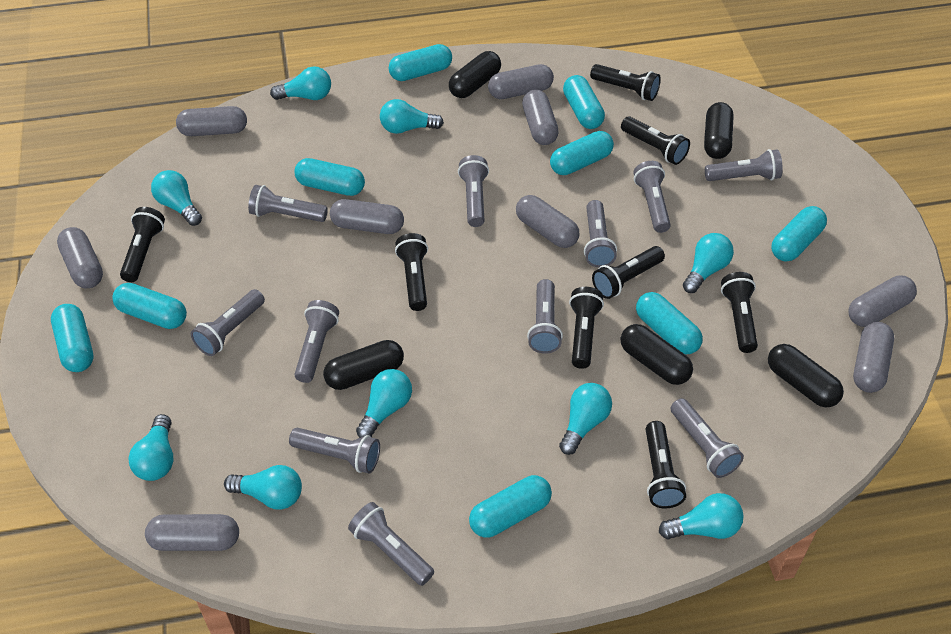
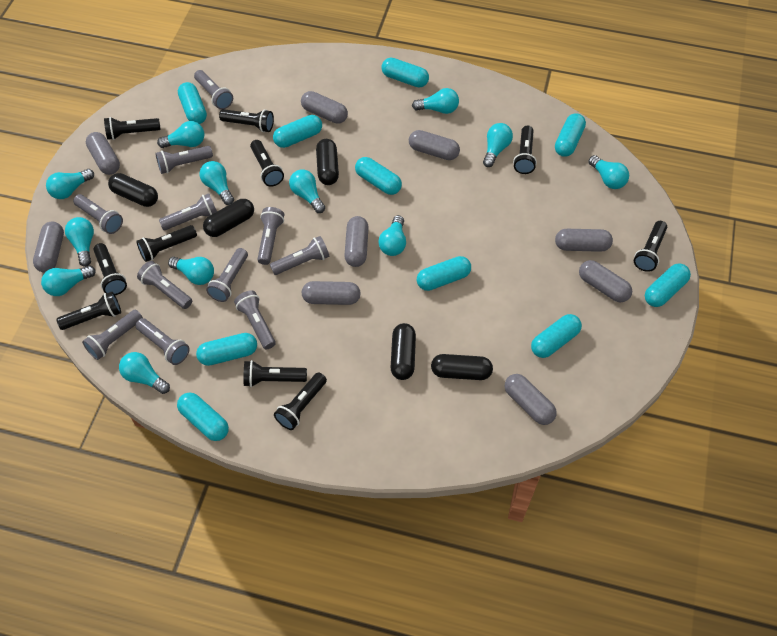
black flashlight: [120,207,165,282] [395,233,428,311] [569,287,604,369] [590,64,661,101] [592,246,665,299] [621,116,690,165] [646,421,686,508] [721,272,758,353] = 8 -> [56,291,121,330] [93,243,127,295] [104,117,161,140] [136,225,197,262] [219,109,274,132] [243,360,307,387] [250,140,284,187] [274,372,327,430] [513,126,537,174] [634,221,667,272] = 10
turquoise capsule: [51,304,94,372] [112,283,187,329] [294,158,365,196] [389,44,452,81] [469,475,552,538] [550,131,614,175] [563,75,605,129] [636,292,703,355] [771,206,827,262] = 9 -> [177,392,229,441] [178,82,207,124] [196,333,257,366] [273,115,322,148] [355,157,402,195] [382,58,429,88] [417,256,471,291] [531,314,582,358] [555,113,586,157] [645,263,691,307] = 10
turquoise light bulb: [128,414,174,481] [151,170,202,226] [224,465,302,509] [270,66,331,100] [356,369,412,438] [380,99,444,134] [559,383,612,455] [659,493,744,539] [683,233,734,293] = 9 -> [41,266,96,296] [46,169,94,199] [65,217,94,267] [119,352,170,394] [157,121,204,148] [168,257,214,285] [199,161,234,205] [289,170,325,213] [378,215,406,256] [412,88,459,114] [483,123,513,167] [588,155,629,189] = 12

